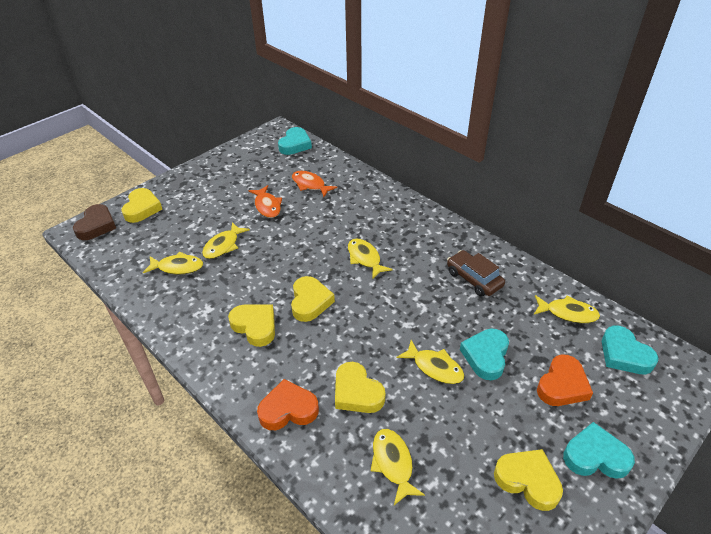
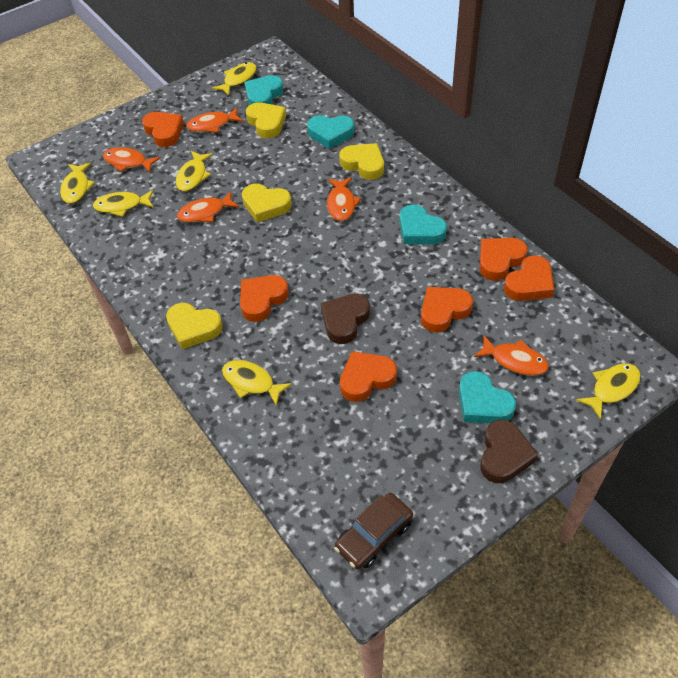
brown heart: [73,204,116,240] = 1 -> [321,294,370,344] [480,420,538,483] = 2
orange fish: [249,185,282,218] [292,171,337,197] = 2 -> [103,147,160,173] [177,191,239,222] [186,108,243,133] [327,178,361,221] [474,335,549,376] = 5
orange heart: [257,379,319,430] [537,354,593,406] = 2 -> [142,112,184,147] [240,275,289,322] [340,351,397,402] [421,287,473,332] [479,238,528,281] [504,255,554,301] = 6
yellow heart: [121,188,162,223] [228,305,275,347] [291,276,335,322] [335,362,386,413] [494,449,563,511] = 5 -> [166,303,223,349] [242,184,292,222] [246,102,286,138] [339,143,384,180] = 4

